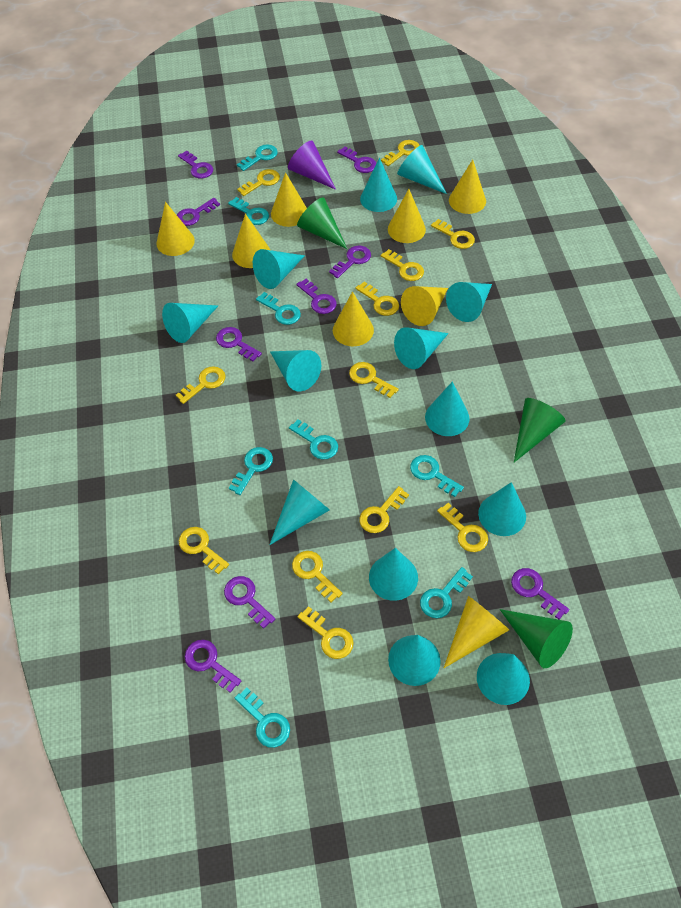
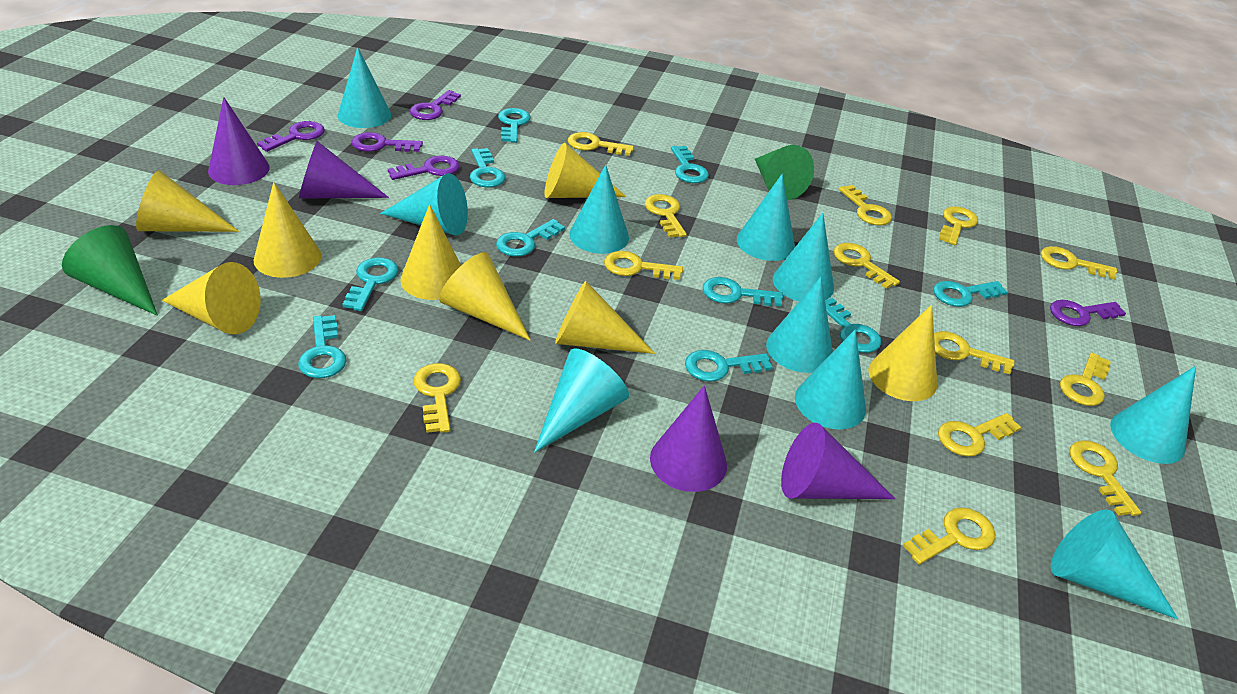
green cone: [297,198,347,249] [500,609,573,668] [514,398,566,462] = 3 -> [62,225,158,316] [755,145,814,200] = 2
purple cone: [288,141,336,190] = 1 -> [208,97,269,185] [299,141,389,199] [650,385,727,492] [781,423,895,499] = 4
purple key: [177,198,220,226] [178,151,213,179] [185,640,241,693] [216,327,262,361] [224,576,275,629] [296,279,337,314] [329,245,371,278] [337,146,376,173] [511,568,569,620] = 9 -> [257,121,325,152] [352,132,423,152] [388,156,460,180] [410,90,461,120] [1050,300,1126,326] = 5
turquoise cone: [162,303,218,343] [253,249,305,289] [270,350,321,392] [270,479,330,545] [360,158,397,212] [369,548,418,601] [388,635,441,686] [394,327,449,369] [397,145,447,194] [425,381,470,436] [446,282,492,322] [477,653,530,705] [478,482,526,536] = 13 -> [338,47,391,128] [380,173,468,236] [534,349,629,453] [569,165,629,254] [737,174,795,261] [766,277,833,373] [773,213,834,301] [795,329,866,429] [1051,510,1178,619] [1110,366,1196,464] = 10
turquoise key: [228,197,269,225] [229,447,273,495] [235,688,290,748] [237,144,278,171] [256,292,301,325] [289,419,338,460] [410,455,464,497] [420,567,473,618] = 8 -> [298,315,346,378] [342,257,399,311] [470,148,506,187] [496,219,565,257] [498,108,531,143] [671,146,709,183] [685,350,773,382] [703,277,783,306] [825,298,882,353] [933,281,1007,307] = 10
yellow key: [176,366,226,404] [179,527,229,574] [237,169,280,196] [292,551,343,602] [297,606,354,659] [349,362,399,398] [356,282,399,316] [359,486,409,533] [381,140,420,166] [381,249,424,281] [431,219,475,249] [437,503,488,552] = 12 -> [413,363,461,433] [568,132,634,156] [604,251,683,280] [645,194,687,238] [834,243,900,289] [838,185,892,226] [903,507,995,565] [934,331,1015,374] [938,413,1021,457] [939,207,978,245] [1041,246,1117,279] [1060,353,1111,406] [1069,440,1141,516] = 13

